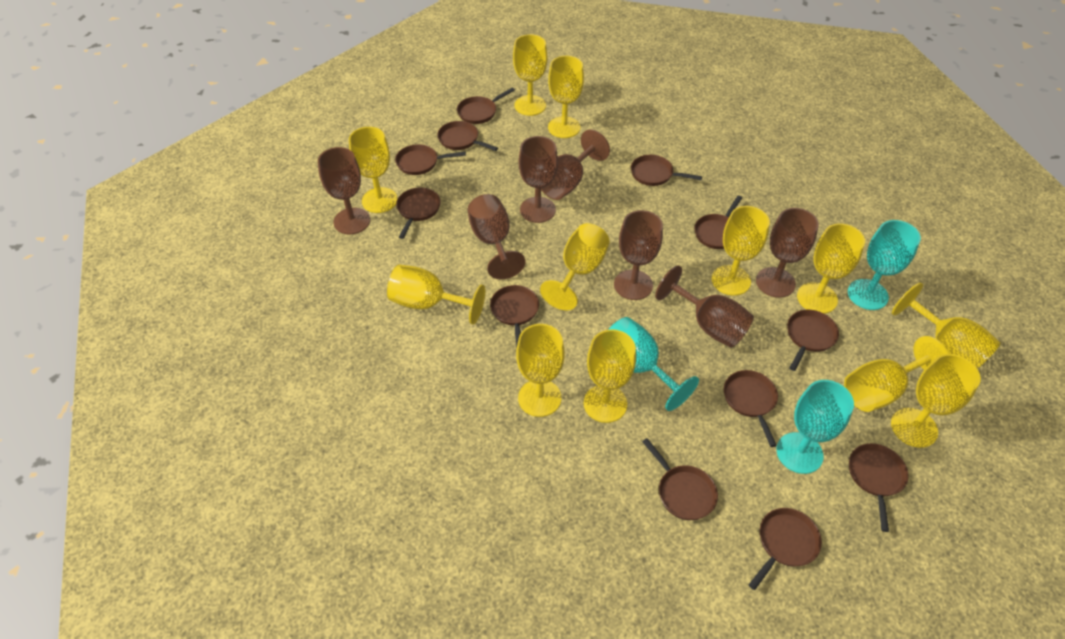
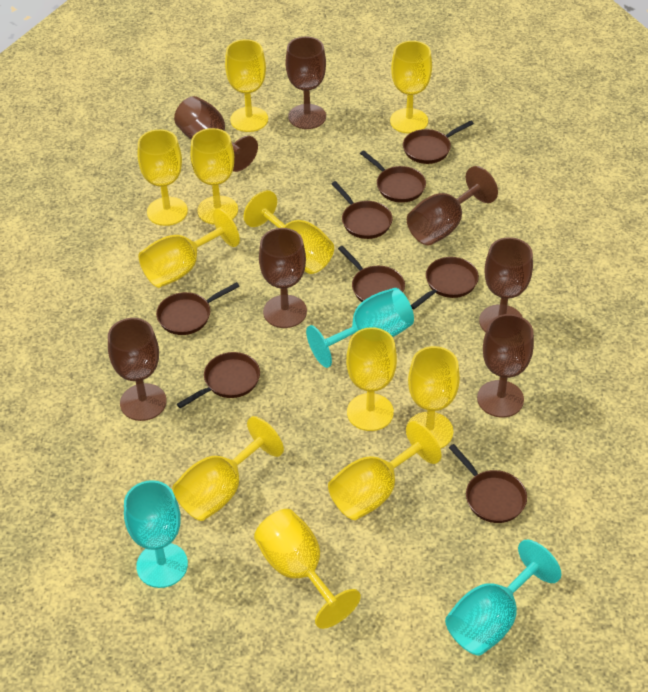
brown pan: [395,144,466,175] [396,187,441,239] [437,121,498,151] [457,88,515,124] [490,285,539,349] [631,155,702,186] [642,438,718,520] [695,196,742,249] [724,370,778,447] [749,508,822,590] [787,310,839,371] [849,443,908,532] = 12 -> [156,282,240,335] [177,352,260,409] [331,181,392,239] [338,246,405,302] [360,150,426,203] [403,120,474,164] [411,257,479,309] [449,444,527,523] = 8
yellow goblet: [349,127,398,213] [387,265,485,324] [513,34,547,116] [516,324,565,417] [540,223,610,310] [548,56,584,138] [584,329,636,423] [712,206,770,296] [797,223,865,314] [844,336,949,412] [891,354,981,448] [892,283,1001,369] = 12 -> [138,129,188,226] [138,208,240,288] [172,416,284,521] [190,128,238,225] [225,39,268,132] [244,190,334,274] [254,509,361,629] [328,421,442,520] [346,327,397,431] [390,41,432,134] [406,346,460,449] = 11

